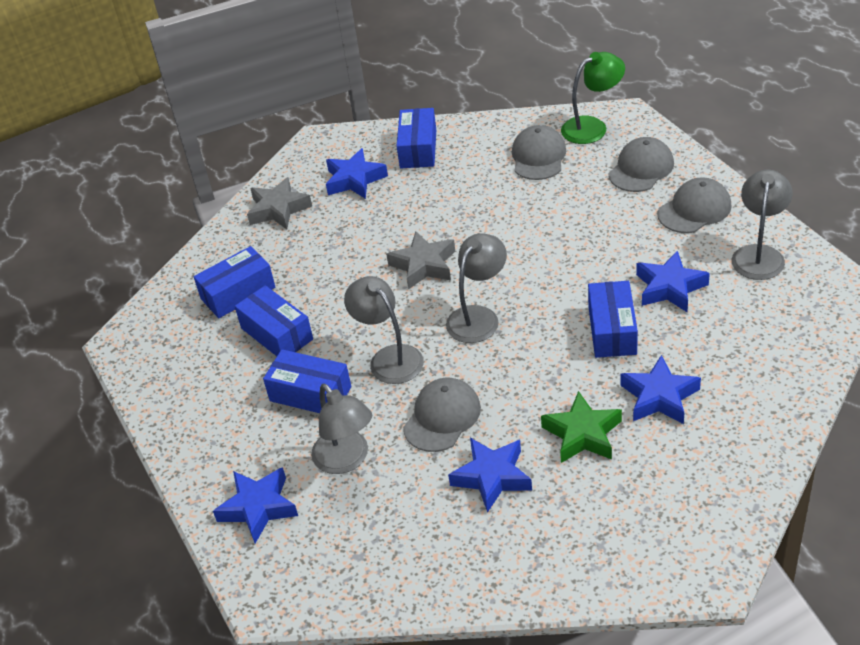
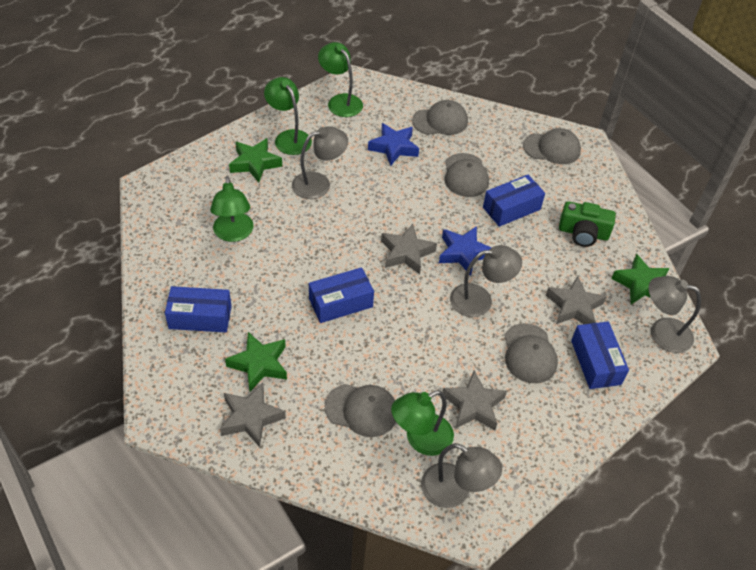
blue box: [194,246,275,318] [235,285,313,356] [263,349,351,413] [397,108,436,168] [588,281,638,358] = 5 -> [165,286,232,333] [309,267,374,323] [483,175,545,227] [571,321,629,389] = 4
blue star: [213,467,298,543] [326,148,388,199] [448,438,532,513] [620,355,701,424] [636,251,710,312] = 5 -> [368,123,419,166] [439,226,492,276] = 2
green camera: none = 0 -> [559,201,616,247] = 1
green lamp: [561,52,625,144] = 1 -> [210,176,253,242] [264,77,312,155] [318,42,363,117] [391,390,454,456] = 4
green star: [541,391,622,463] = 1 -> [225,332,287,391] [229,138,282,183] [611,254,670,304] = 3
grey cap: [403,378,481,452] [512,125,566,180] [609,137,674,192] [657,177,732,233] = 4 -> [325,384,396,437] [412,100,468,135] [445,153,489,197] [504,323,558,383] [523,128,581,164] = 5
grey star: [247,177,312,229] [386,231,455,290] = 2 -> [220,383,286,447] [381,224,437,274] [443,370,507,430] [546,276,607,324] = 4

